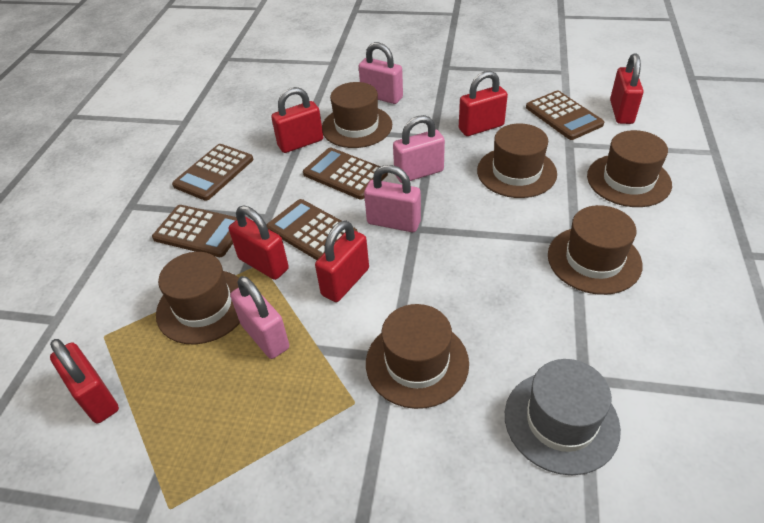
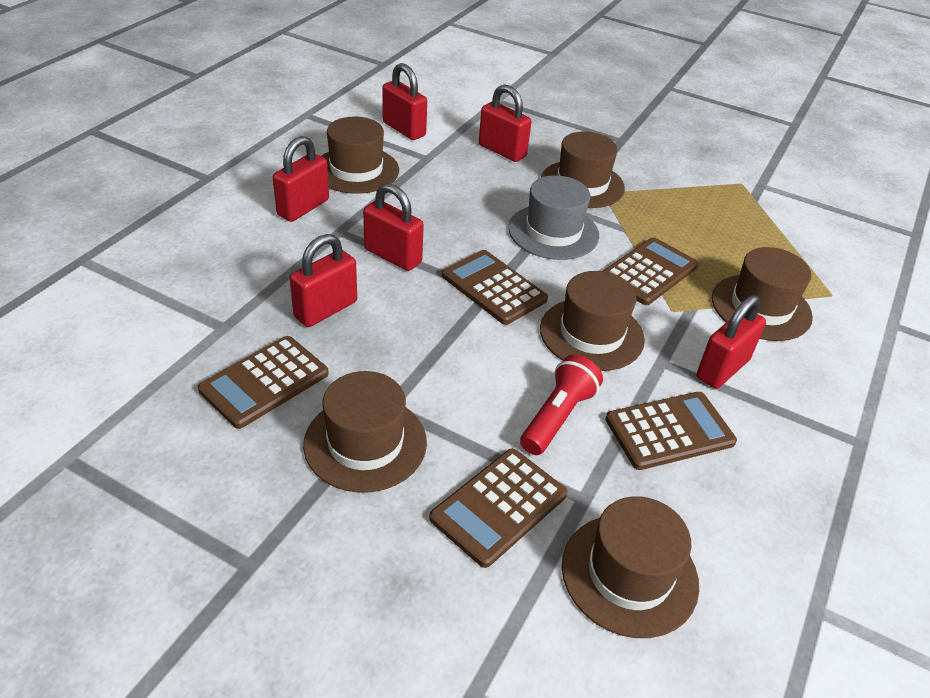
pink padlock: [230,276,289,359] [359,42,403,104] [364,165,421,232] [393,115,445,183] = 4 -> none = 0
red flashlight: none = 0 -> [520,355,603,455] = 1

